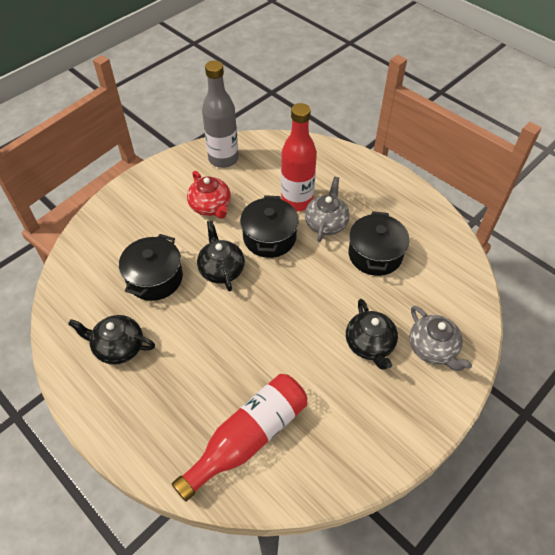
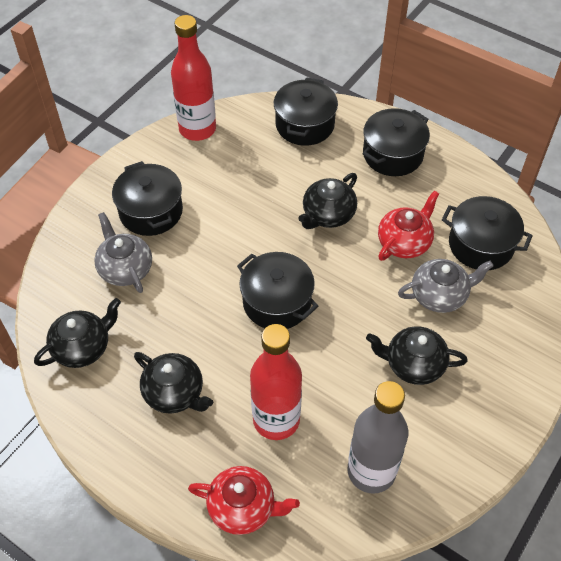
black pot: [119,234,183,301] [240,195,299,258] [348,211,409,276] = 3 -> [112,161,183,236] [237,252,318,329] [274,77,338,146] [363,108,430,176] [442,196,533,270] = 5
black teapot: [68,315,155,365] [197,220,245,292] [346,299,398,370] = 3 -> [34,298,121,368] [134,352,213,414] [298,173,357,229] [366,326,468,385] = 4
red teapot: [187,171,231,219] = 1 -> [188,466,300,535] [378,191,439,261] = 2

